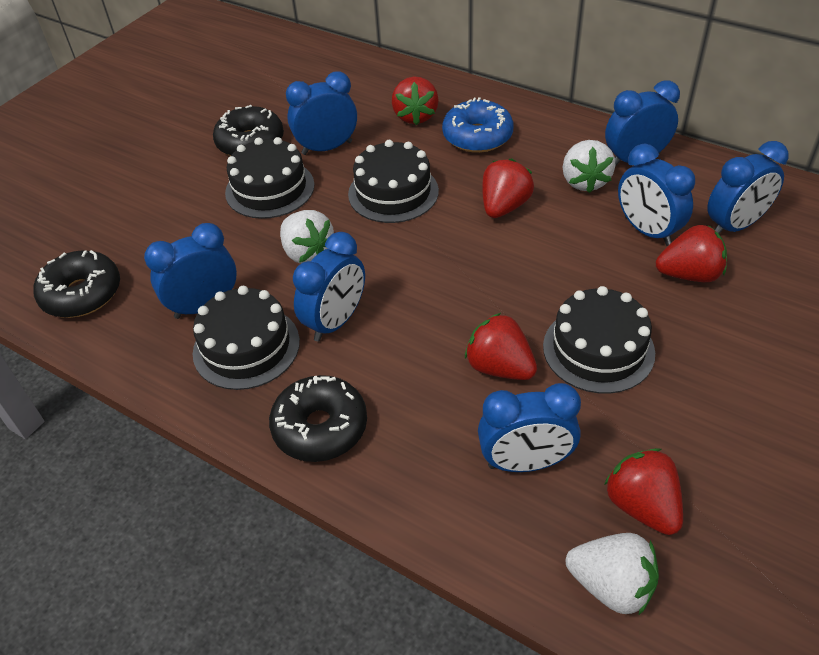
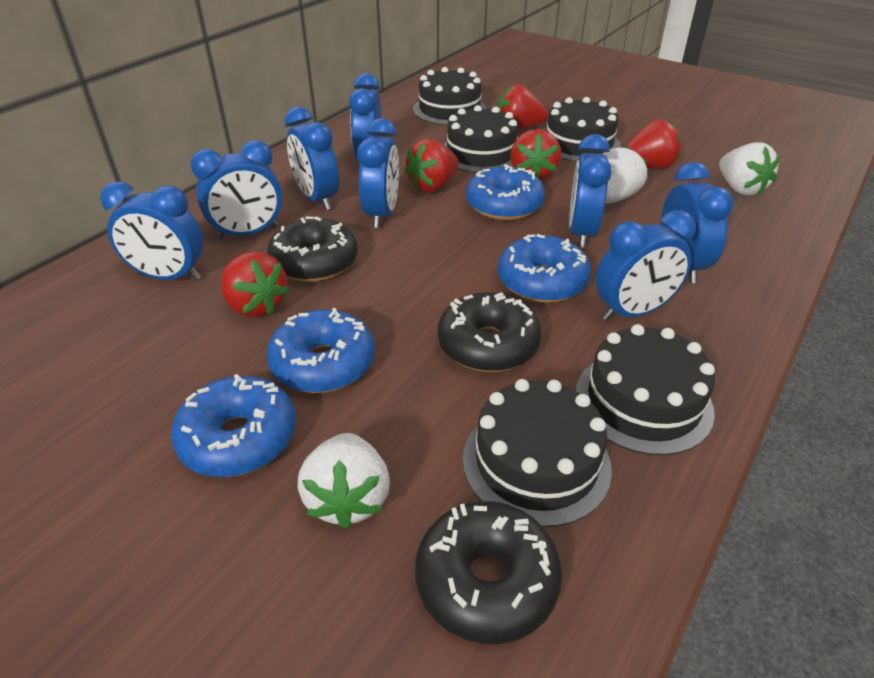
black cake: [193,286,300,390] [225,137,314,219] [348,140,439,223] [543,286,655,394] = 4 -> [413,67,487,125] [443,105,518,173] [463,379,612,527] [546,97,621,162] [576,324,715,456] = 5
blue clock: [144,223,237,319] [286,71,357,155] [293,232,365,342] [478,383,581,472] [605,80,680,165] [618,144,695,246] [707,141,789,234] = 7 -> [100,181,204,281] [191,140,282,240] [284,107,339,210] [349,73,382,160] [357,118,399,228] [569,134,612,248] [595,210,696,321] [661,162,734,283] = 8
blue donut: [442,97,514,153] = 1 -> [171,374,296,477] [266,308,375,393] [466,164,545,220] [498,234,591,303] = 4

